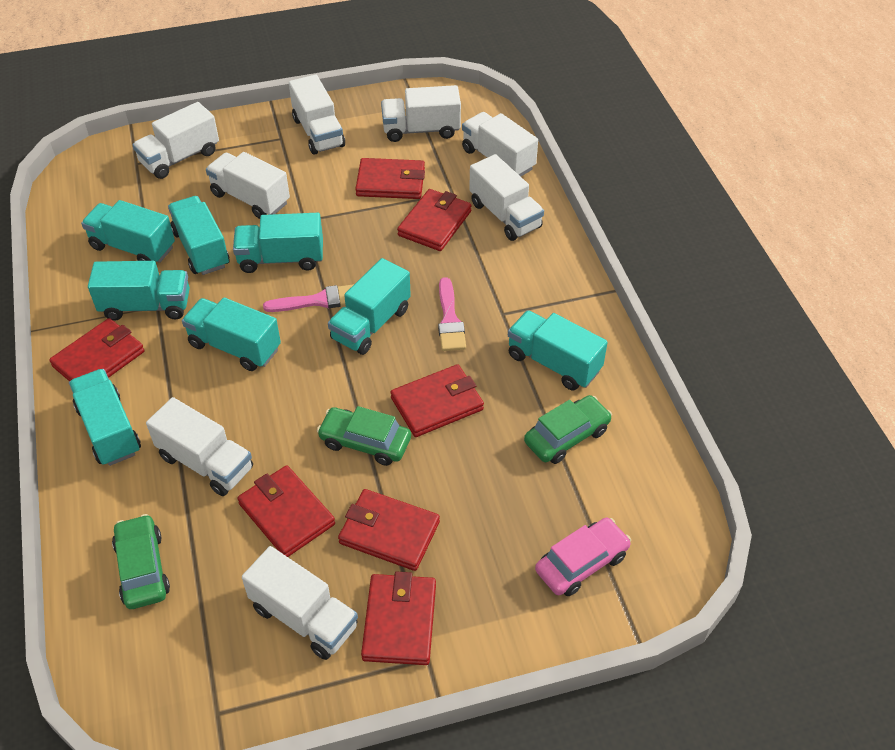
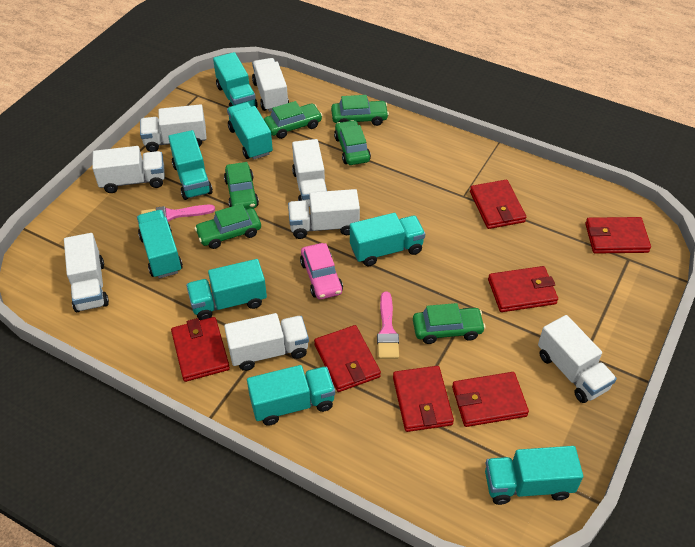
green car: [112,514,170,609] [317,406,411,466] [524,395,612,464] = 3 -> [194,204,261,249] [224,162,259,209] [264,101,323,139] [331,95,389,126] [334,120,371,165] [413,303,486,344] = 6

